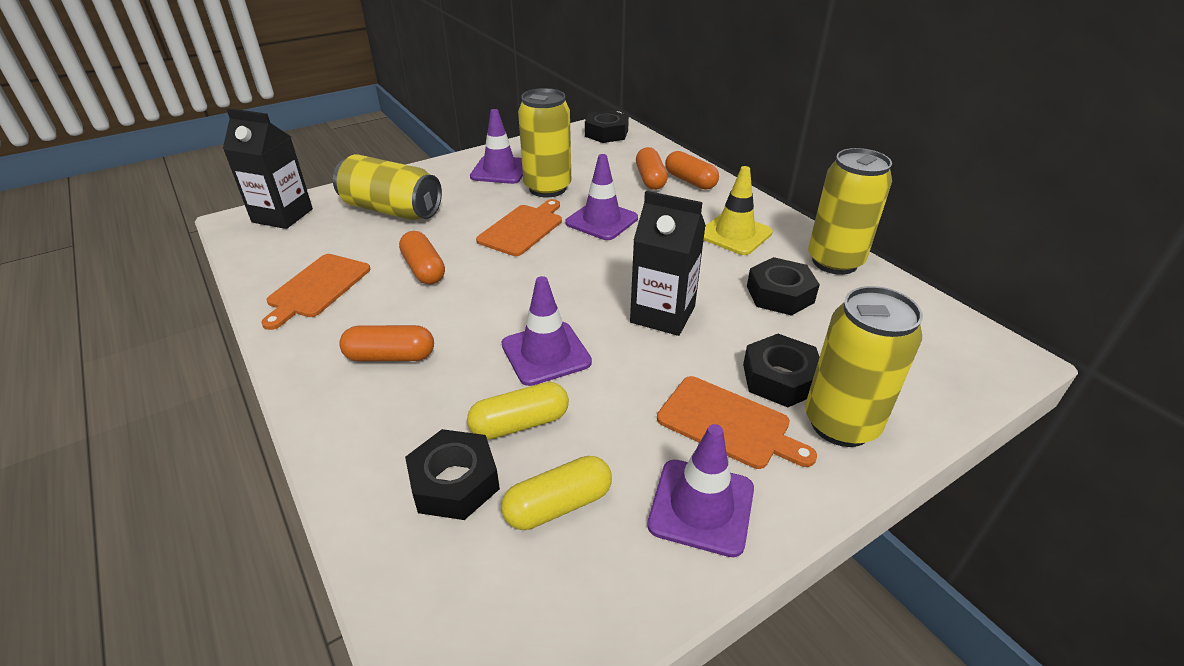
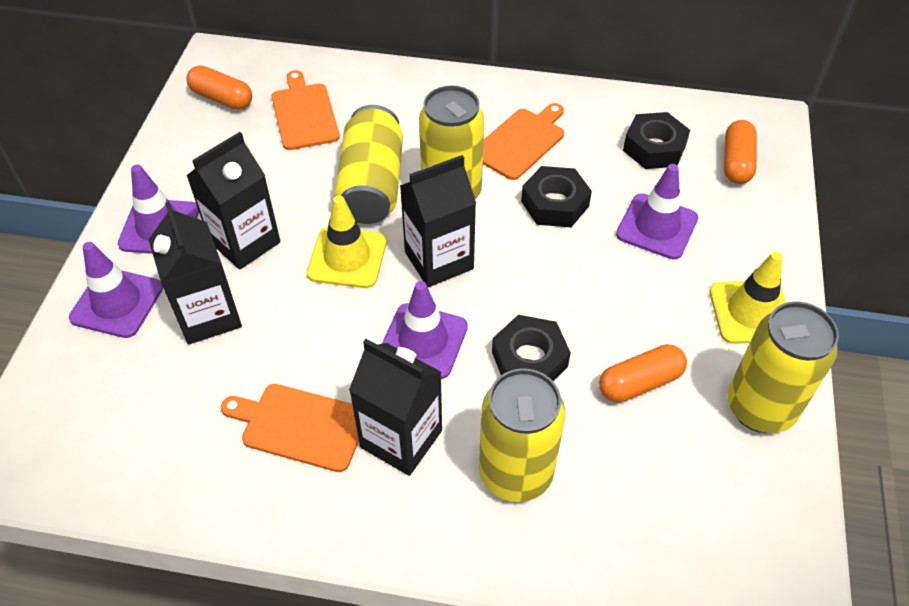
black carton: [223,108,313,229] [630,191,706,336] = 2 -> [148,202,242,344] [186,132,280,270] [349,339,442,476] [400,155,476,287] = 4
black nut: [405,429,500,520] [585,110,629,143] [743,334,819,407] [747,257,820,316] = 4 -> [492,315,571,381] [521,166,592,227] [623,112,690,169] = 3
orange capsule: [339,325,434,361] [399,231,445,284] [636,147,668,190] [665,151,719,190] = 4 -> [186,65,252,110] [599,344,687,403] [724,120,757,184] = 3
yellow capsule: [467,382,569,440] [501,456,612,530] = 2 -> none = 0
yellow traffic cone: [704,166,773,255] = 1 -> [307,196,387,288] [709,251,786,344] = 2

